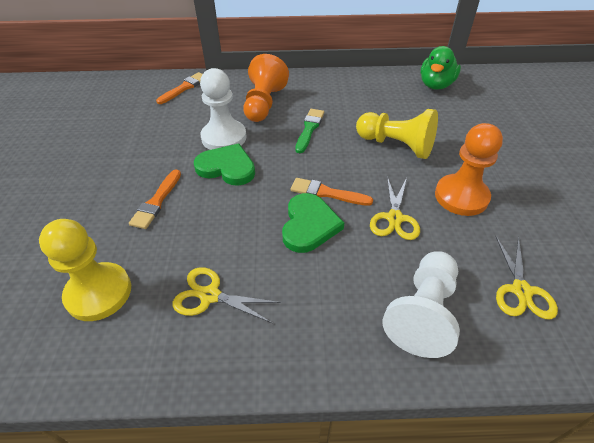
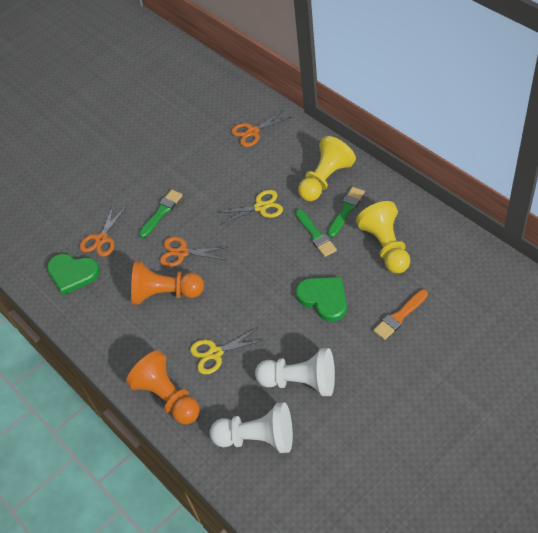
green brush: [295,109,324,153] = 1 -> [139,190,183,238] [295,209,337,257] [328,187,365,237] = 3
green duck: [421,46,461,90] = 1 -> none = 0
orange brush: [129,169,181,229] [156,72,203,104] [291,178,373,206] = 3 -> [373,289,428,340] = 1
orange scissors: none = 0 -> [80,204,127,257] [160,237,228,267] [231,109,292,147] = 3
yellow scissors: [173,267,281,323] [370,177,420,240] [495,235,558,319] = 3 -> [190,328,265,375] [216,190,283,225] = 2

